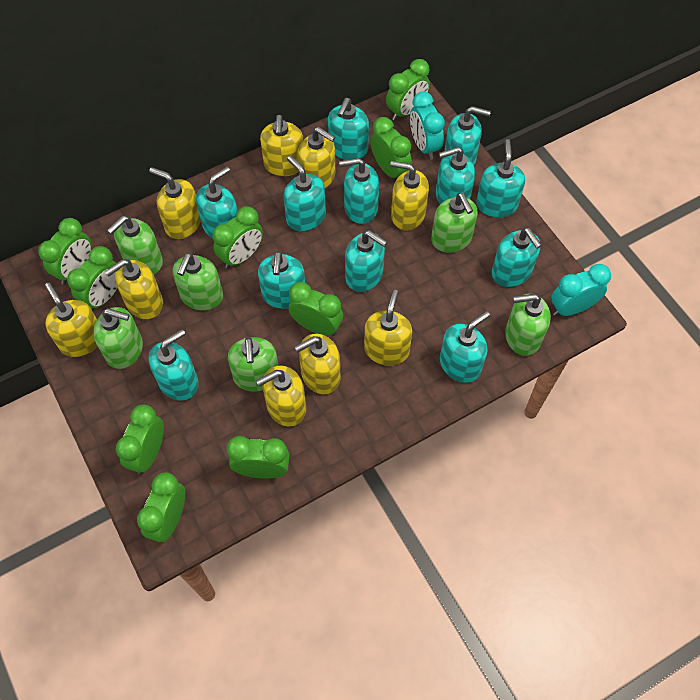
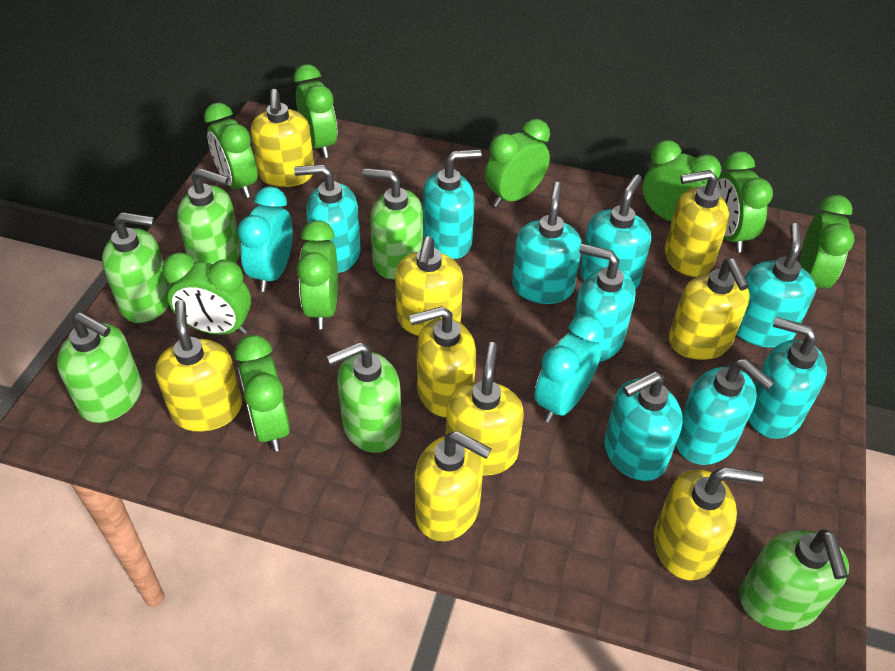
turquoise soap dispenser: [149,329,199,401] [196,166,238,239] [258,251,305,309] [284,155,326,231] [328,98,369,160] [339,158,379,224] [345,230,387,292] [436,147,475,204] [440,311,490,383] [444,106,491,165] [476,139,525,218] [492,228,542,287] = 12 -> [294,164,361,273] [423,149,481,259] [512,182,582,304] [573,244,636,362] [580,175,651,289] [604,371,683,481] [676,359,775,465] [736,223,816,347] [748,317,827,439] = 9

